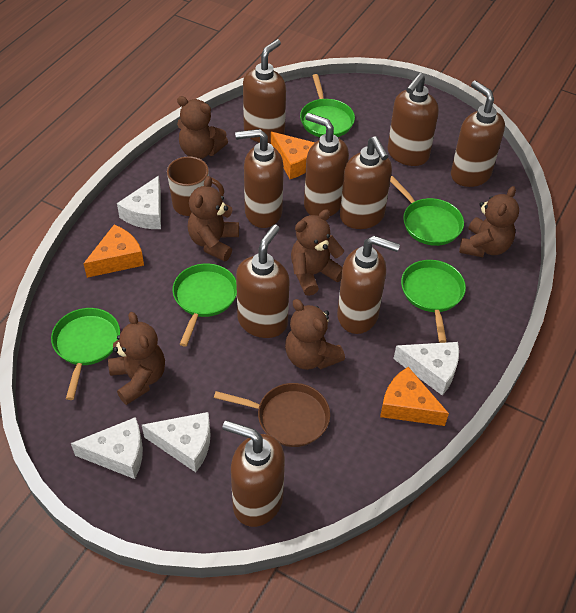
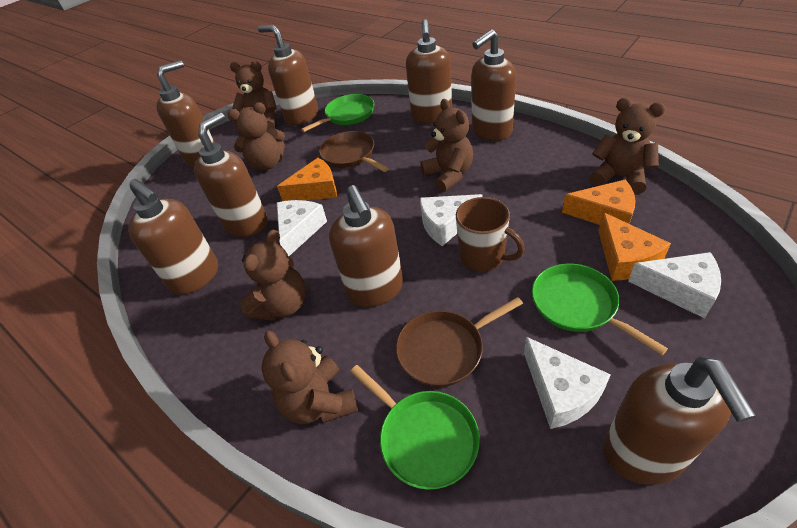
brown pan: [214,383,330,447] = 1 -> [319,131,389,172] [396,297,523,387] = 2
brown soap dispenser: [222,421,285,527] [235,129,284,228] [236,224,289,338] [243,39,286,144] [304,113,349,216] [337,236,400,334] [340,136,392,229] [387,73,439,166] [451,81,505,187] = 9 -> [128,179,218,295] [157,60,215,168] [194,112,268,237] [258,25,318,126] [329,185,403,307] [406,19,452,124] [471,29,516,141] [603,356,756,485] = 8
green pan: [51,308,120,400] [173,263,237,347] [300,74,355,137] [390,176,464,246] [401,260,466,343] = 5 -> [301,94,374,132] [350,365,480,490] [532,264,668,355] = 3

